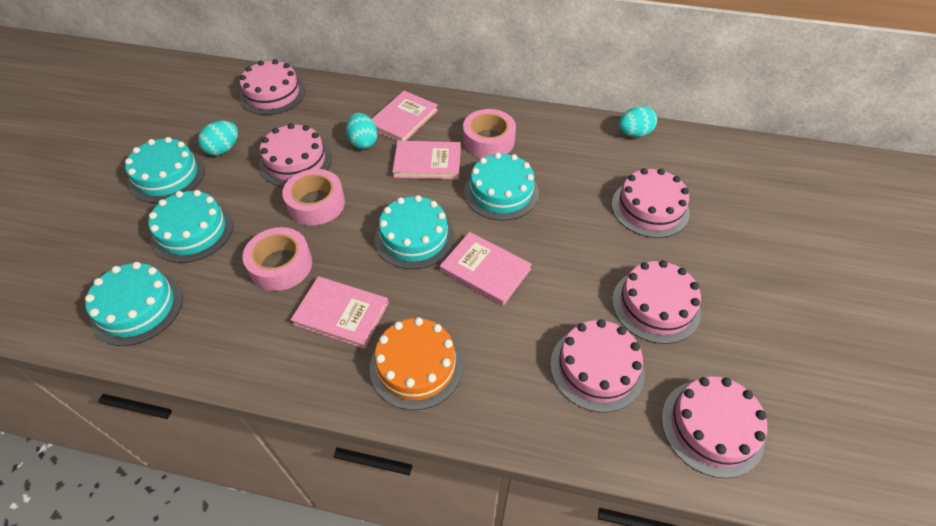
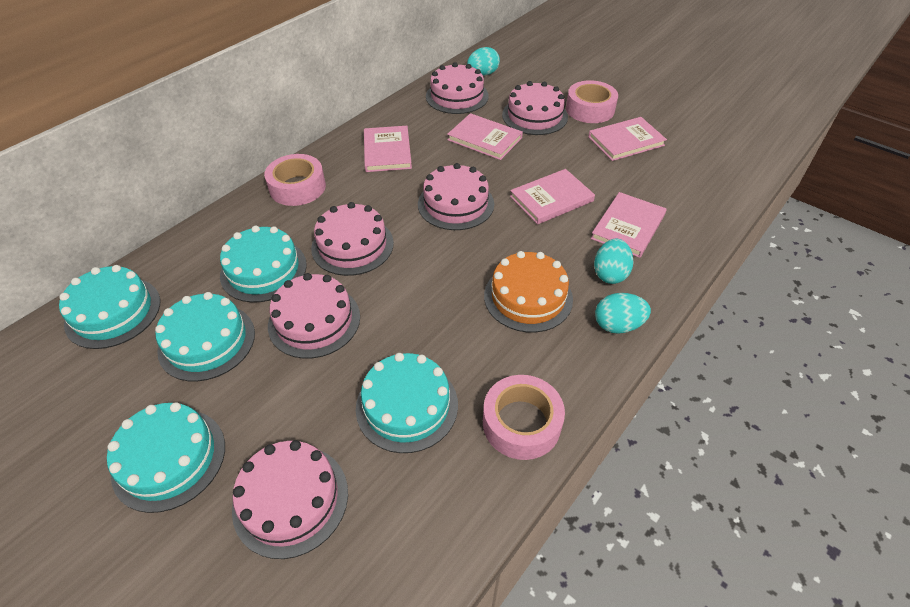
pink book: [291,276,389,349] [372,91,438,141] [392,141,461,179] [440,232,532,306] = 4 -> [364,126,412,172] [447,113,523,160] [510,169,595,224] [588,117,667,161] [591,192,667,258] = 5

